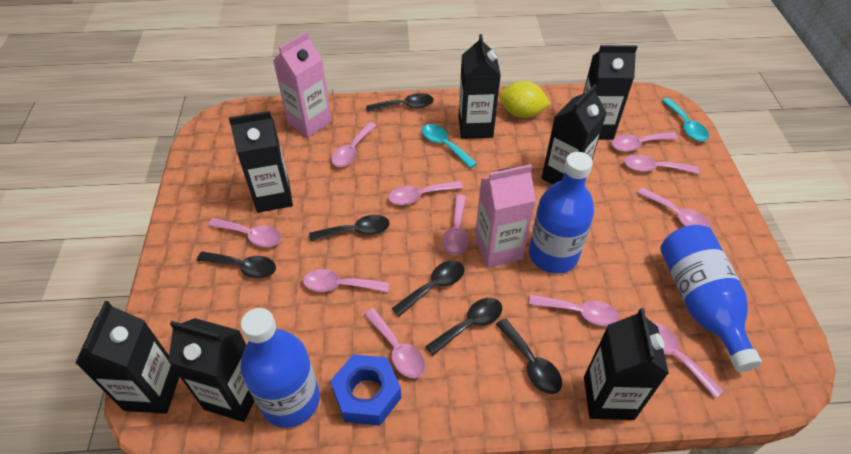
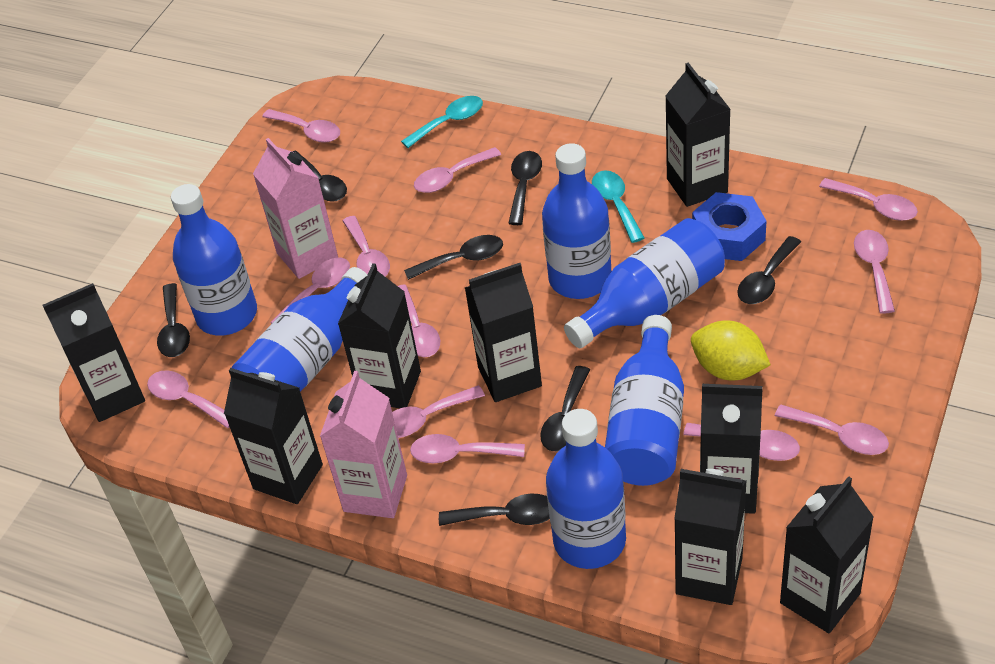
black carton: [75,301,180,414] [168,318,254,422] [229,111,293,213] [458,34,501,139] [541,84,607,185] [583,45,637,140] [584,308,669,420] = 7 -> [43,283,145,422] [224,368,323,504] [338,263,421,408] [465,263,542,402] [665,62,731,207] [674,469,747,605] [700,384,763,514] [780,476,874,633] = 8
black spoon: [197,251,276,279] [309,215,389,242] [366,93,433,112] [392,260,464,317] [425,298,502,356] [496,318,562,394] = 6 -> [157,283,190,357] [292,151,347,202] [404,235,503,280] [439,494,550,526] [508,151,542,225] [540,366,590,451] [737,236,801,304] = 7
blue bottle: [240,308,320,428] [529,152,594,273] [660,225,762,372] = 3 -> [171,184,257,336] [232,267,367,392] [542,143,612,299] [546,409,626,569] [564,218,725,348] [605,315,684,486] = 6
pink spoon: [208,218,281,247] [303,269,389,292] [331,122,377,167] [364,308,425,378] [388,181,463,205] [442,195,468,255] [529,295,620,326] [612,132,678,152] [624,154,699,174] [637,187,711,228] [653,322,724,399] = 11 -> [147,370,229,428] [262,109,340,143] [270,258,350,324] [343,216,390,277] [392,385,485,438] [398,284,440,357] [410,434,525,463] [414,147,501,193] [683,423,800,461] [775,404,889,455] [819,178,918,221] [854,230,895,314] = 12

